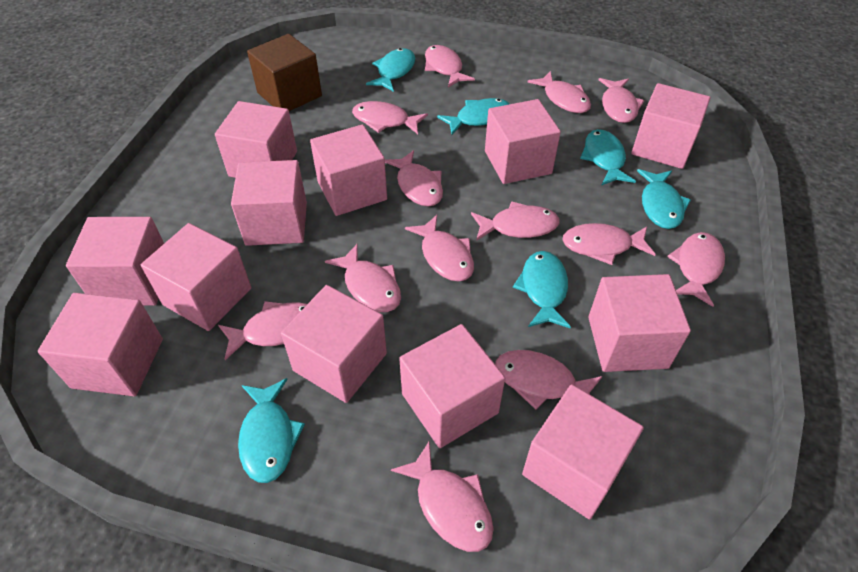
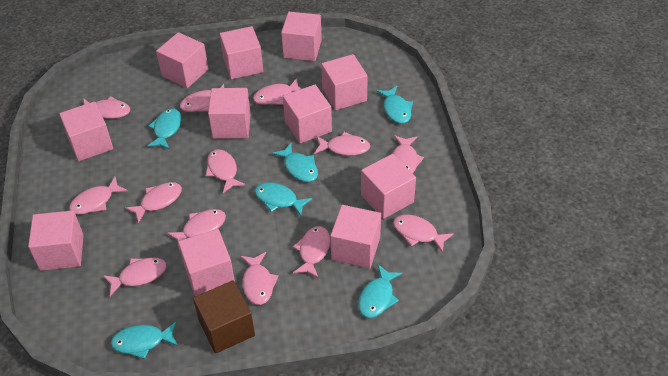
pink cube: [38,293,163,396] [66,217,164,306] [141,223,251,331] [215,101,297,178] [231,160,307,246] [281,285,387,403] [310,124,387,216] [399,324,505,448] [485,99,561,184] [522,384,644,520] [588,274,691,372] [631,83,710,169] = 12 -> [28,210,84,271] [59,101,113,161] [156,32,208,88] [178,229,235,296] [208,88,251,139] [220,26,263,79] [281,12,322,61] [283,85,332,144] [321,54,368,110] [330,205,381,269] [361,154,416,219] = 11

